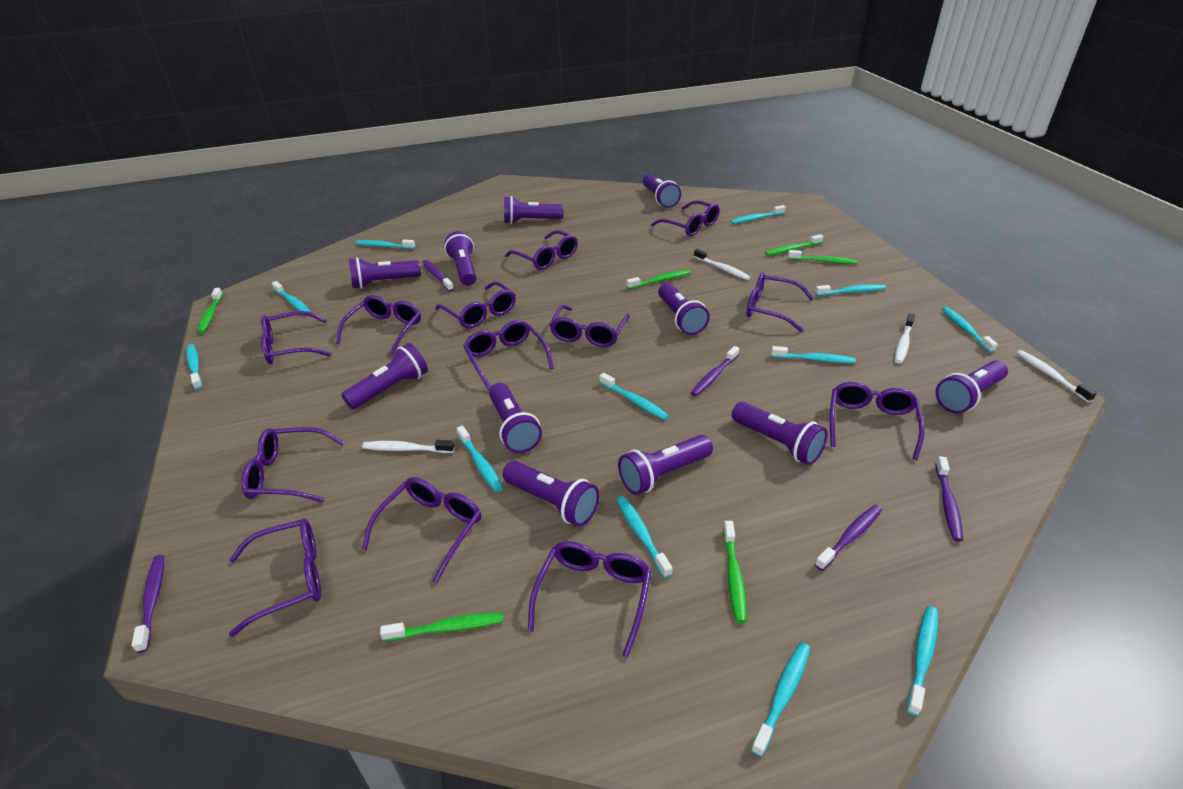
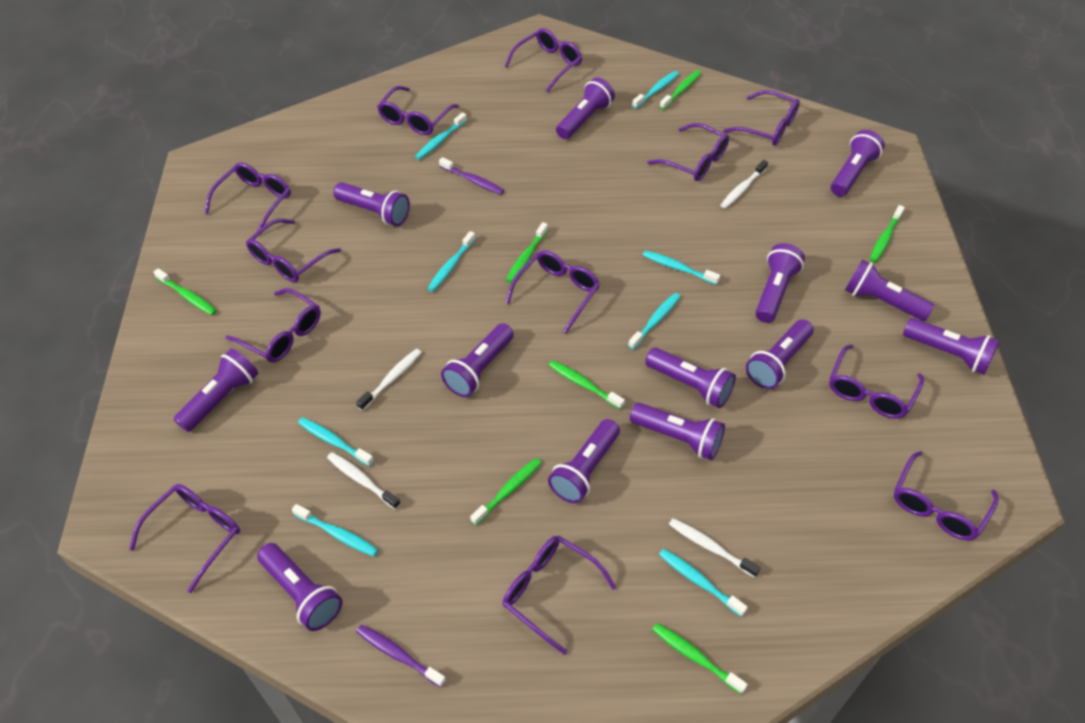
green toothbrush: [197,288,223,334] [380,612,504,641] [627,270,691,289] [723,521,747,623] [765,234,824,256] [788,250,858,264] = 6 -> [154,268,217,315] [470,458,542,526] [506,222,548,283] [549,360,625,410] [652,623,748,694] [660,70,701,110] [870,205,905,262] = 7
purple flashlight: [342,343,428,409] [349,257,421,289] [444,231,476,286] [489,383,542,453] [503,461,599,526] [504,196,564,224] [618,435,713,495] [643,174,681,208] [658,283,710,335] [732,402,828,465] [936,360,1008,413] = 11 -> [174,348,259,432] [257,543,343,631] [333,182,410,226] [441,323,514,397] [548,419,620,503] [556,77,615,139] [630,403,725,460] [645,348,736,408] [746,319,813,389] [755,243,805,323] [831,130,885,196] [845,260,934,321] [903,318,999,375] = 13
purple glasses: [229,518,321,637] [241,427,345,503] [261,311,331,364] [336,295,421,356] [362,477,481,584] [435,281,516,328] [463,320,554,390] [505,230,578,270] [528,541,652,658] [550,305,630,347] [651,200,720,236] [747,272,814,332] [830,382,925,460] = 13 -> [129,484,240,593] [204,162,291,232] [226,288,321,363] [246,218,341,282] [377,86,459,135] [503,536,617,655] [504,28,582,92] [506,250,600,334] [648,123,729,181] [723,90,800,146] [829,344,924,419] [894,451,999,541] = 12
purple toothbrush: [132,555,164,653] [423,260,454,292] [691,346,739,396] [815,505,882,571] [935,456,963,542] = 5 -> [356,625,446,687] [439,157,504,195] = 2
turquoise toothbrush: [186,344,202,390] [272,281,311,312] [355,240,415,249] [457,426,503,492] [600,373,669,420] [617,496,673,578] [730,205,786,224] [751,642,810,757] [771,346,856,363] [815,284,886,296] [906,606,938,716] [942,307,998,353] = 12 -> [292,504,378,557] [298,417,374,466] [415,113,467,160] [427,231,475,292] [628,293,681,350] [632,71,679,109] [643,250,720,285] [659,549,748,617] = 8

